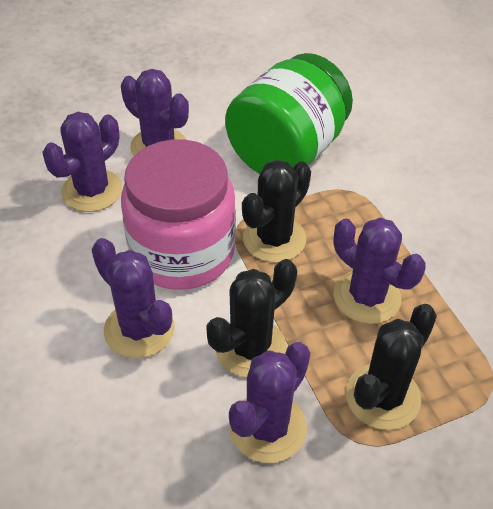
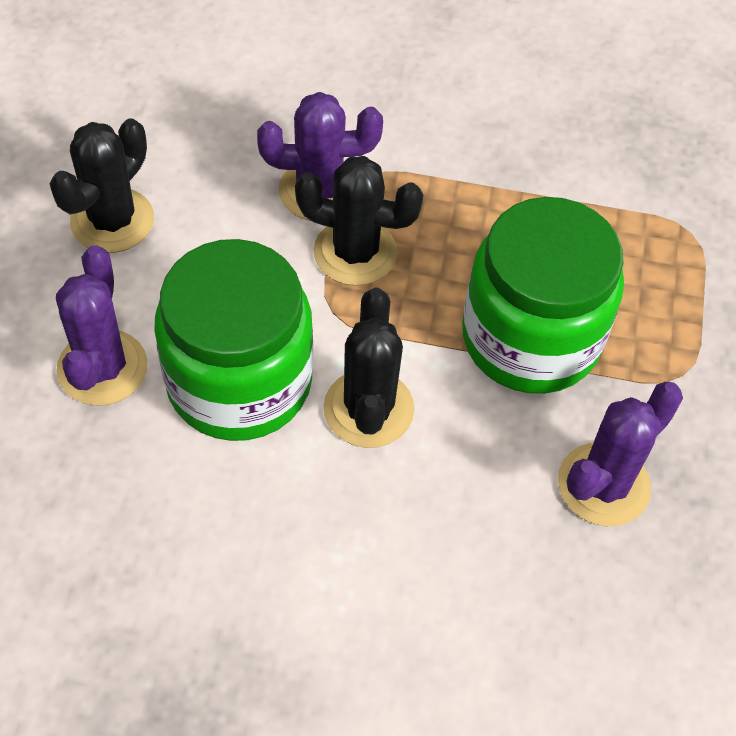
green jar: [225,53,353,174] = 1 -> [154,239,313,441] [462,197,624,394] = 2
pink jar: [121,139,236,290] = 1 -> none = 0
purple cactus: [42,112,122,212] [92,238,175,359] [121,69,189,156] [229,342,310,463] [333,217,426,324] = 5 -> [56,245,148,406] [257,92,383,221] [558,382,683,526] = 3

